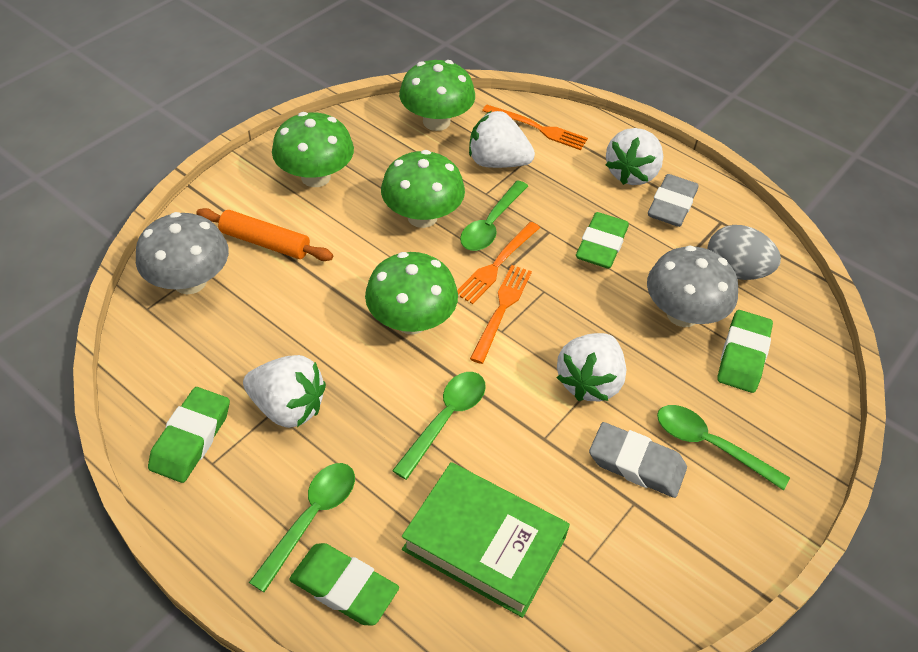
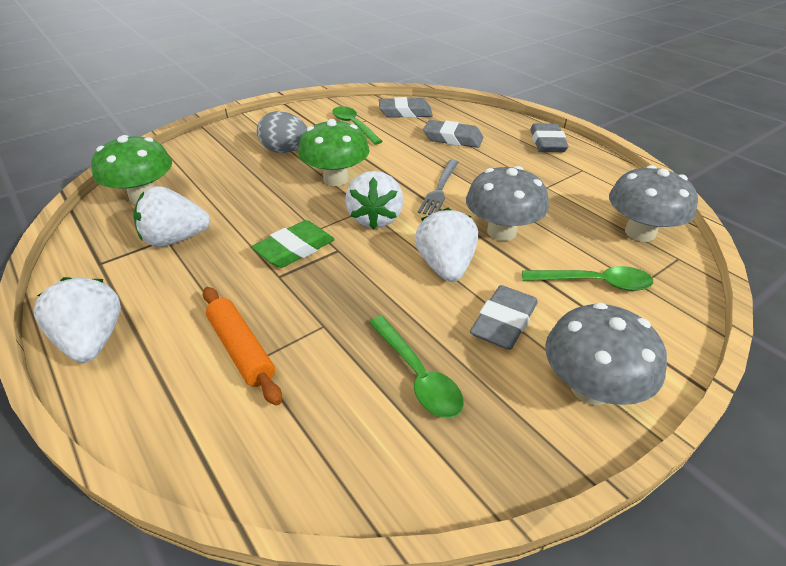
green book: [402,462,570,618] = 1 -> none = 0
green eraser: [148,387,230,483] [289,543,399,626] [576,212,629,268] [717,310,773,393] = 4 -> [252,220,335,268] = 1
green mushroom: [272,112,354,187] [365,252,458,334] [381,150,465,228] [399,60,475,131] = 4 -> [91,135,172,204] [298,119,369,186] = 2
green spoon: [249,463,355,592] [392,372,486,480] [460,180,528,251] [657,405,790,491] = 4 -> [332,106,383,145] [369,316,464,418] [522,266,653,291] = 3
grey eraser: [589,422,687,498] [648,174,698,227] = 2 -> [379,97,433,118] [423,120,483,148] [470,285,538,350] [530,123,569,152] = 4
grey fork: none = 0 -> [418,160,459,215] = 1
grey mushroom: [136,212,229,294] [647,245,738,327] = 2 -> [466,166,549,241] [545,302,667,405] [609,165,698,242] = 3
orange fork: [457,222,540,304] [470,265,532,364] [482,105,588,150] = 3 -> none = 0

